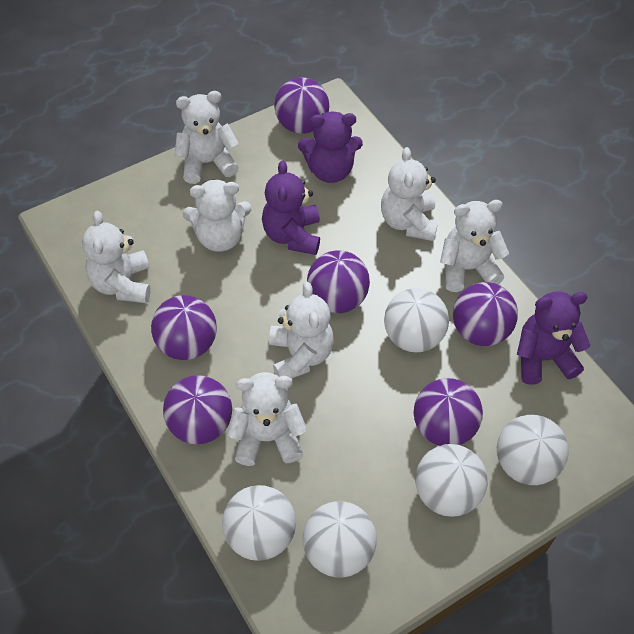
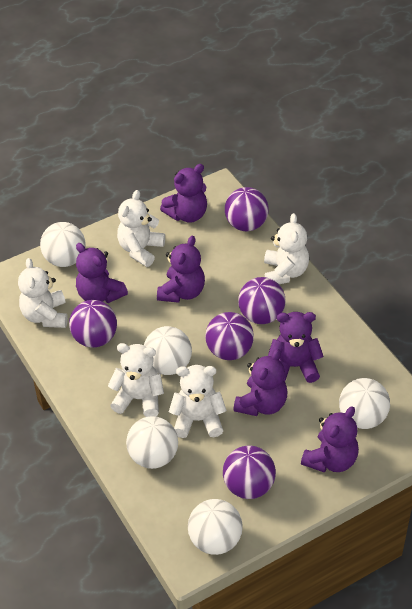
purple ball: [151,295,217,360] [163,375,232,444] [274,77,329,134] [307,250,370,313] [413,378,483,446] [453,282,518,346] = 6 -> [69,300,117,348] [205,312,254,360] [223,446,276,499] [225,187,269,231] [238,277,285,324] = 5
purple teddy bear: [262,160,320,255] [298,112,363,183] [517,292,590,385] = 3 -> [76,243,128,303] [157,236,205,303] [160,164,207,223] [233,349,287,416] [268,312,324,383] [301,407,359,473] = 6
white teddy bear: [82,211,151,303] [174,91,239,184] [183,179,251,252] [228,372,307,466] [269,282,334,379] [381,147,438,241] [440,200,509,292] = 7 -> [18,258,68,328] [108,343,164,417] [117,190,165,267] [169,365,227,438] [264,213,309,284] = 5

